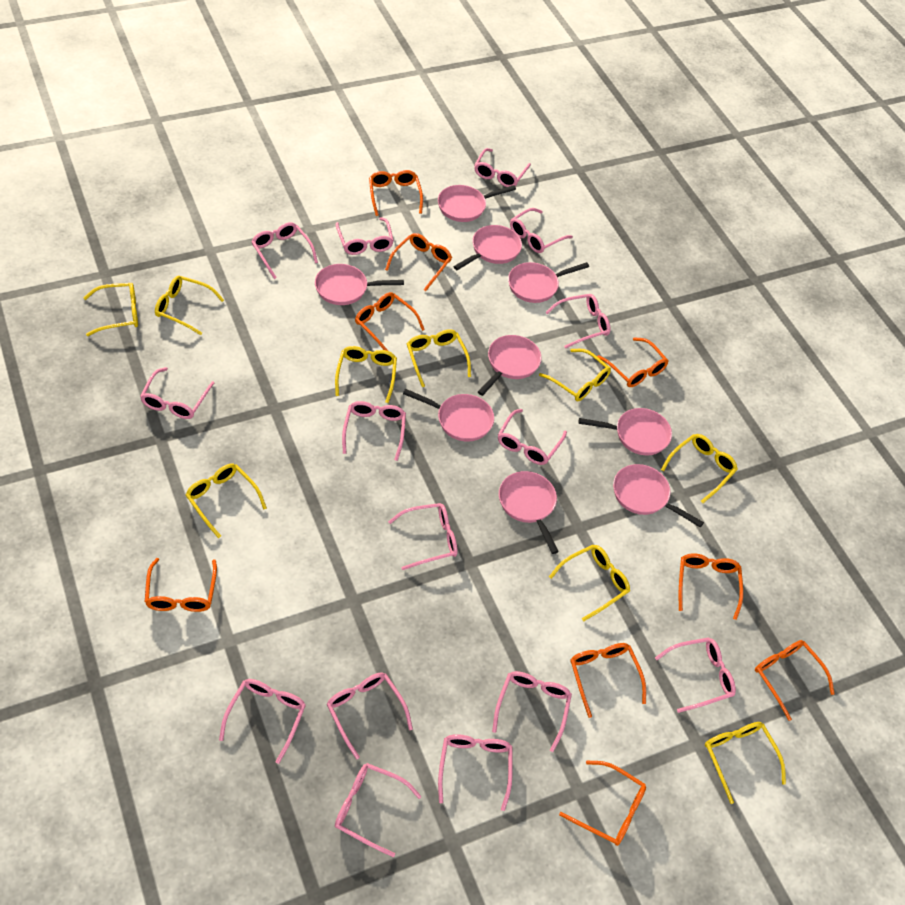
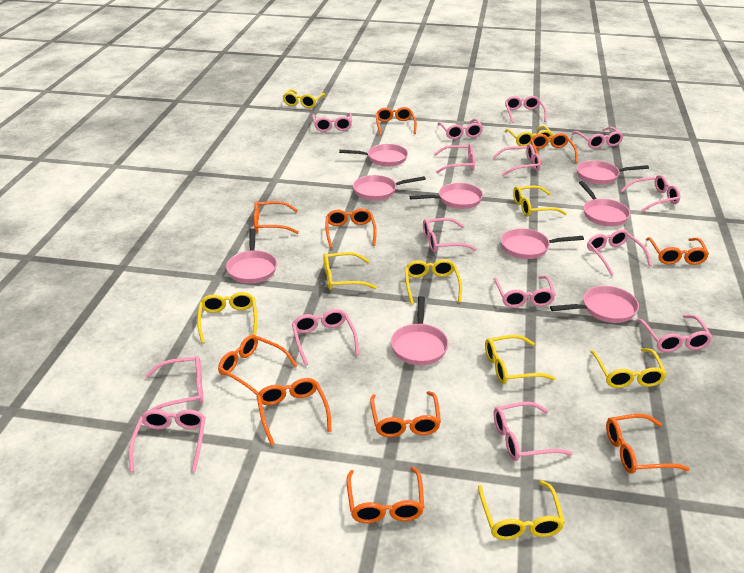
orange glasses: [145,558,217,612] [355,292,425,351] [369,170,423,216] [385,233,452,291] [559,760,646,846] [570,643,646,718] [597,337,669,387] [679,553,743,620] [755,640,834,721] = 9 -> [218,334,298,395] [254,201,299,234] [256,378,332,446] [326,208,377,248] [346,467,424,523] [370,391,441,437] [376,107,417,136] [530,133,578,164] [606,414,689,474] [646,237,709,265] = 10

